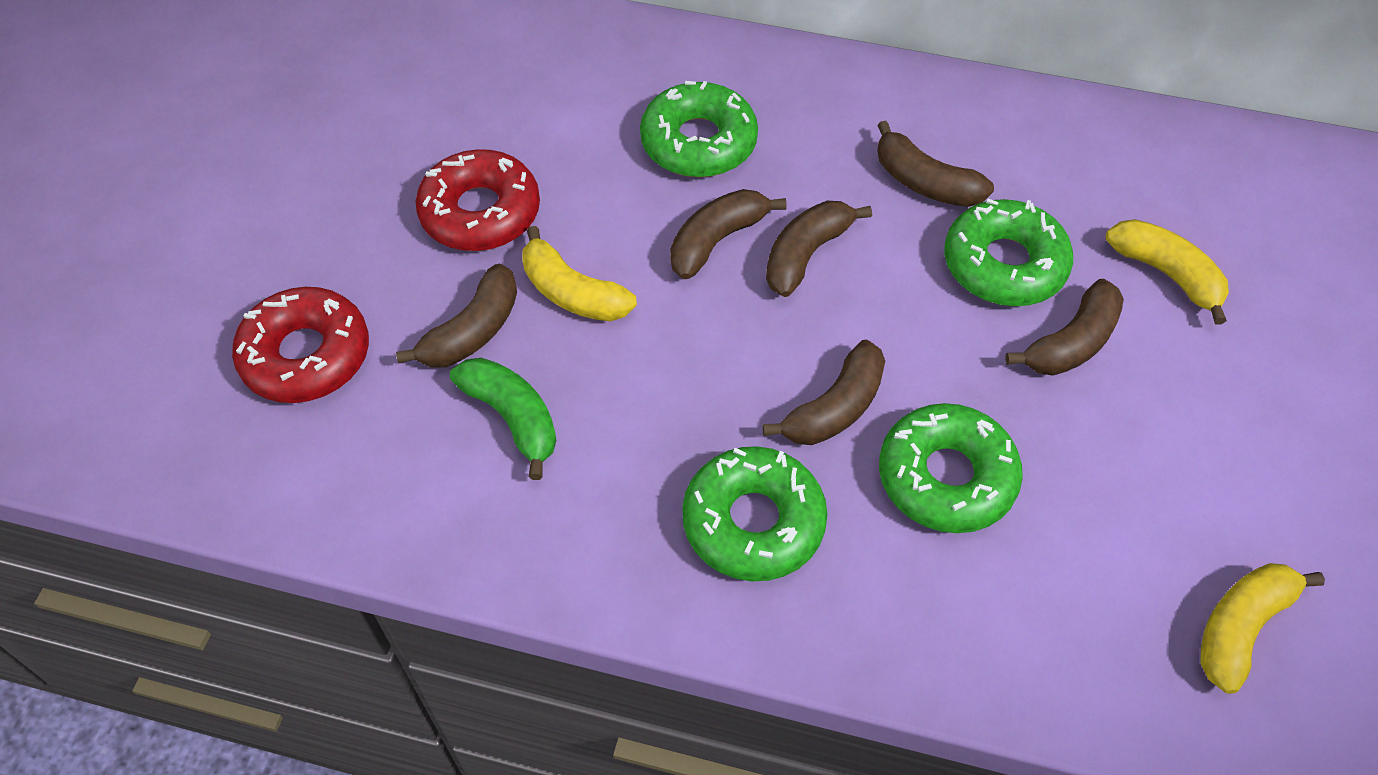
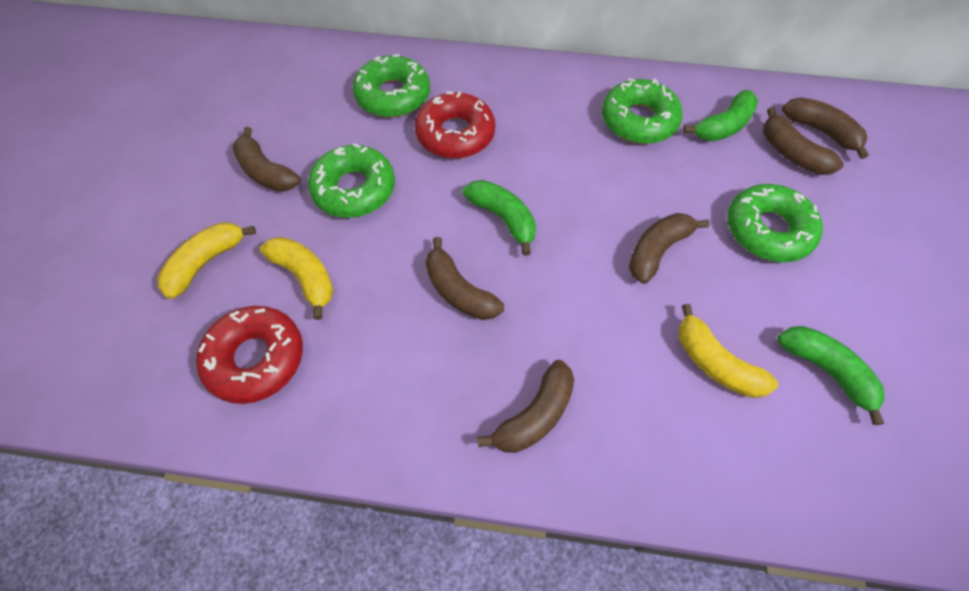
green banana: [450,358,557,480] = 1 -> [462,180,536,256] [683,90,758,141] [777,326,885,425] = 3

